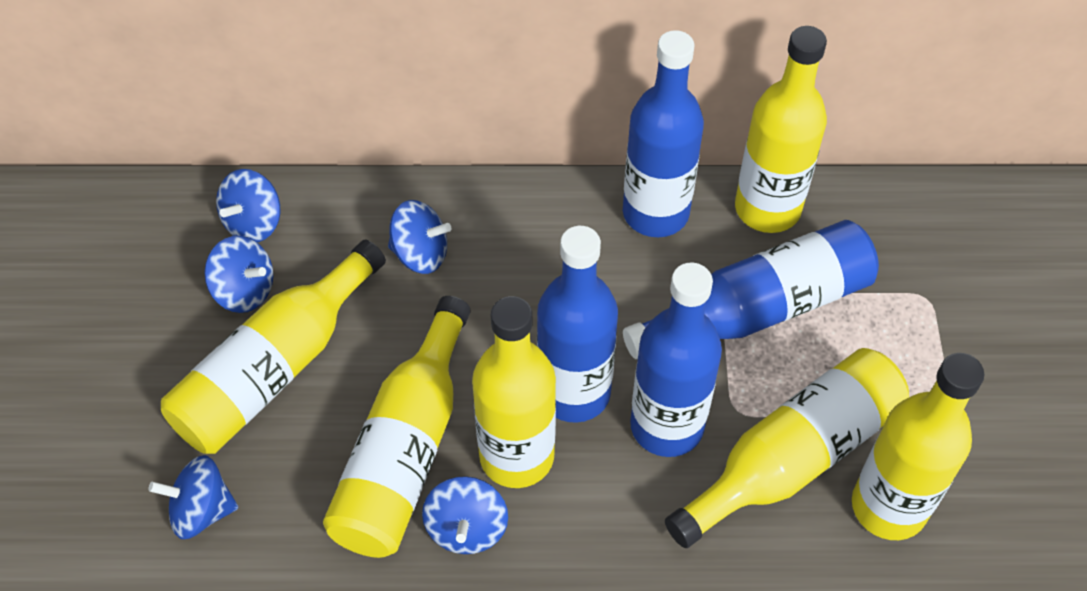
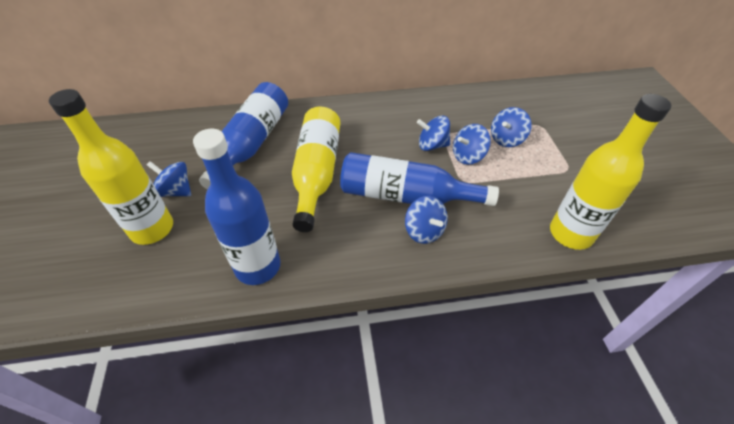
blue bottle: [537,226,618,423] [623,30,704,237] [623,220,879,359] [630,262,722,457] = 4 -> [193,129,280,285] [199,82,288,190] [340,152,499,206] = 3
yellow bottle: [161,239,386,454] [323,296,471,558] [472,296,556,488] [665,348,909,548] [735,26,827,233] [852,353,984,540] = 6 -> [49,89,173,245] [292,107,340,232] [550,94,671,250] = 3

